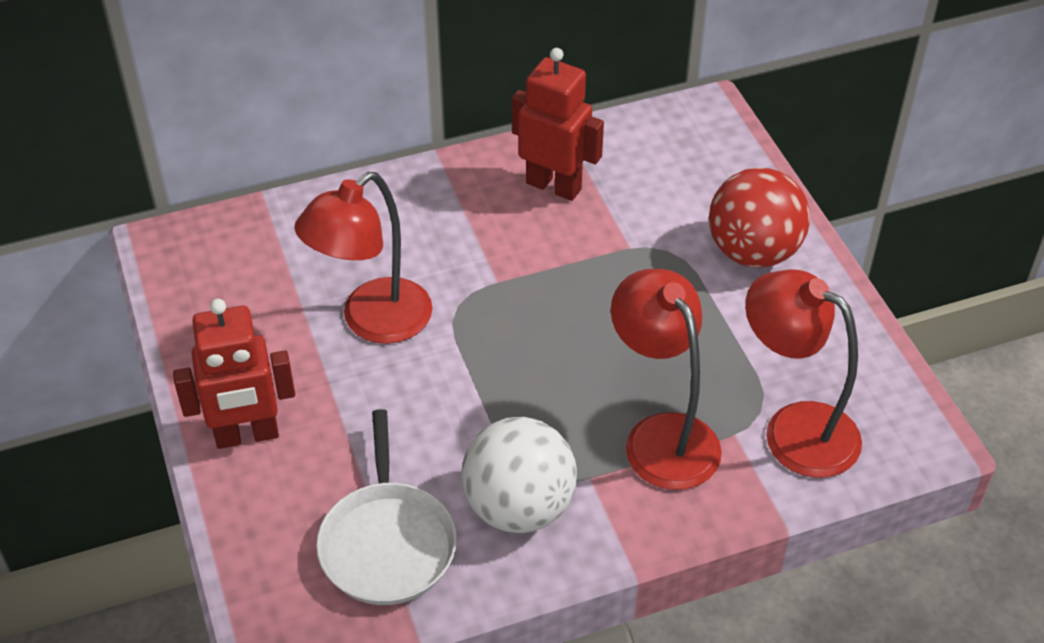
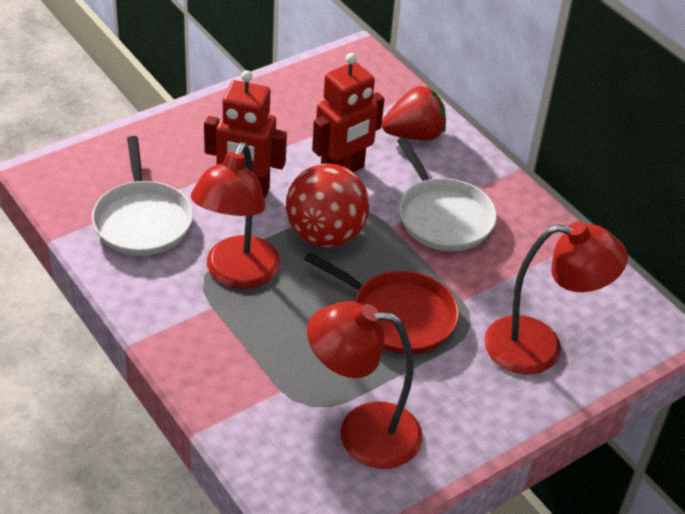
red pan: none = 0 -> [304,252,459,354] = 1
red strawberry: none = 0 -> [382,86,446,141] = 1
white ball: [461,417,577,533] = 1 -> none = 0
white pan: [316,409,457,605] = 1 -> [92,136,193,256] [397,137,497,251] = 2

